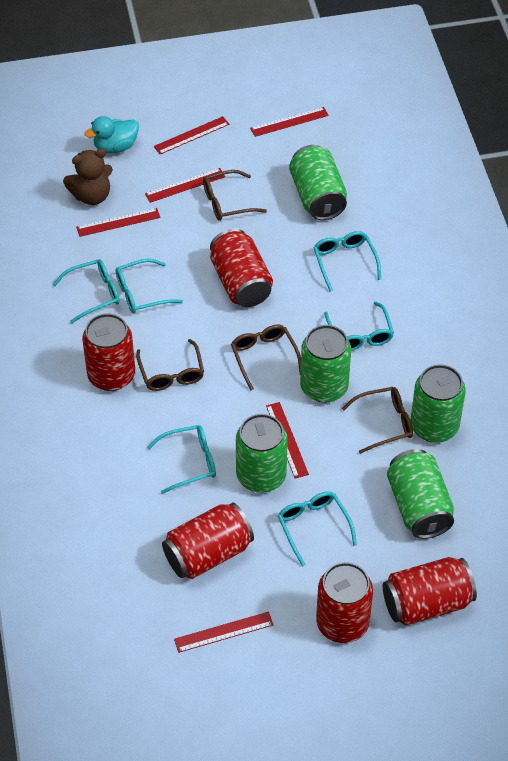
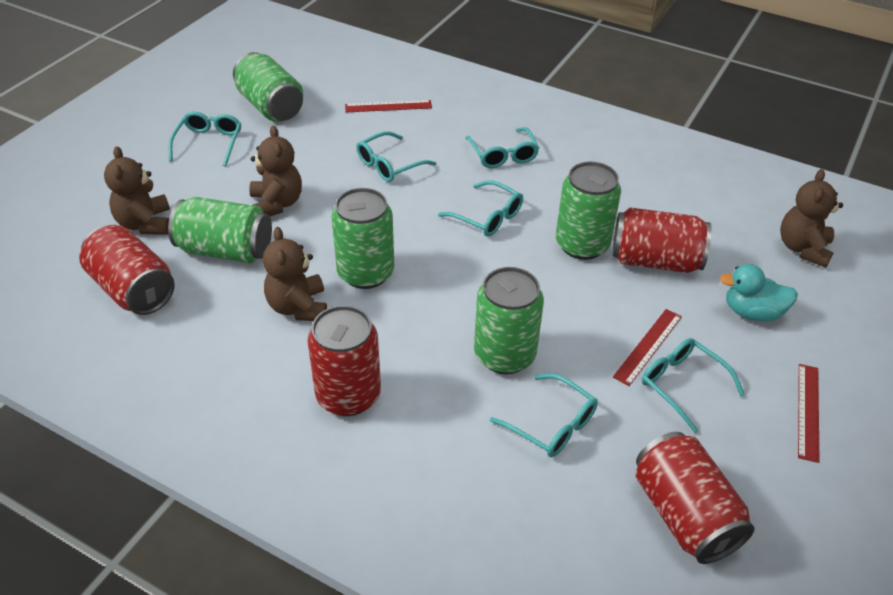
brown glasses: [136,339,204,391] [203,170,267,221] [231,325,301,390] [342,387,413,454] = 4 -> none = 0
brown teddy bear: [63,148,113,205] = 1 -> [104,146,170,235] [249,125,302,216] [263,227,327,321] [780,169,843,268] = 4
red can: [82,313,135,391] [162,502,254,579] [210,228,273,307] [316,562,373,643] [383,557,477,626] = 5 -> [79,225,174,315] [307,305,381,416] [612,207,712,273] [635,432,755,564] = 4
red ruler: [76,208,161,237] [145,168,225,203] [154,116,229,154] [174,612,274,653] [250,107,329,137] [266,402,309,479] = 6 -> [345,100,432,112] [613,309,682,386] [798,364,820,463] = 3

